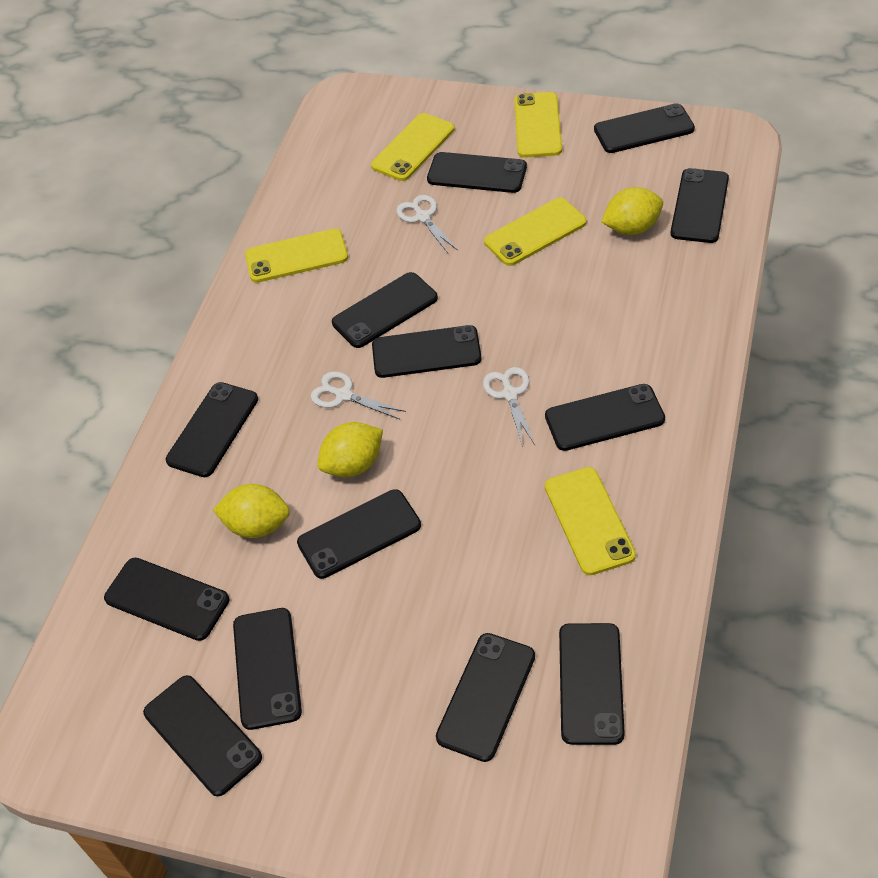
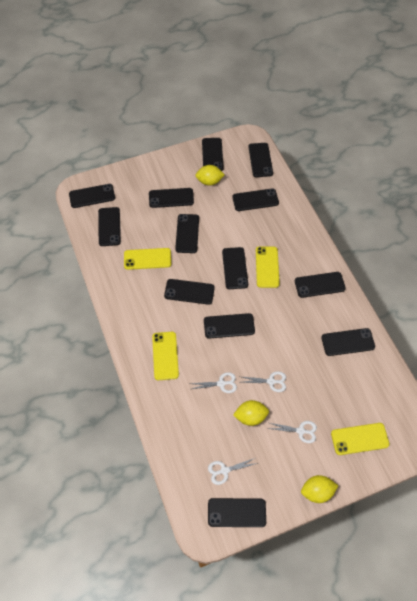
white scissors: [311,371,406,419] [396,195,457,253] [483,367,535,447] = 3 -> [190,372,237,393] [208,458,258,485] [242,371,286,392] [267,421,317,443] = 4
yellow phone: [245,228,348,283] [371,113,454,181] [484,197,587,266] [514,92,562,158] [545,467,636,575] = 5 -> [124,248,171,270] [152,332,179,380] [256,247,280,288] [331,423,390,455] = 4

